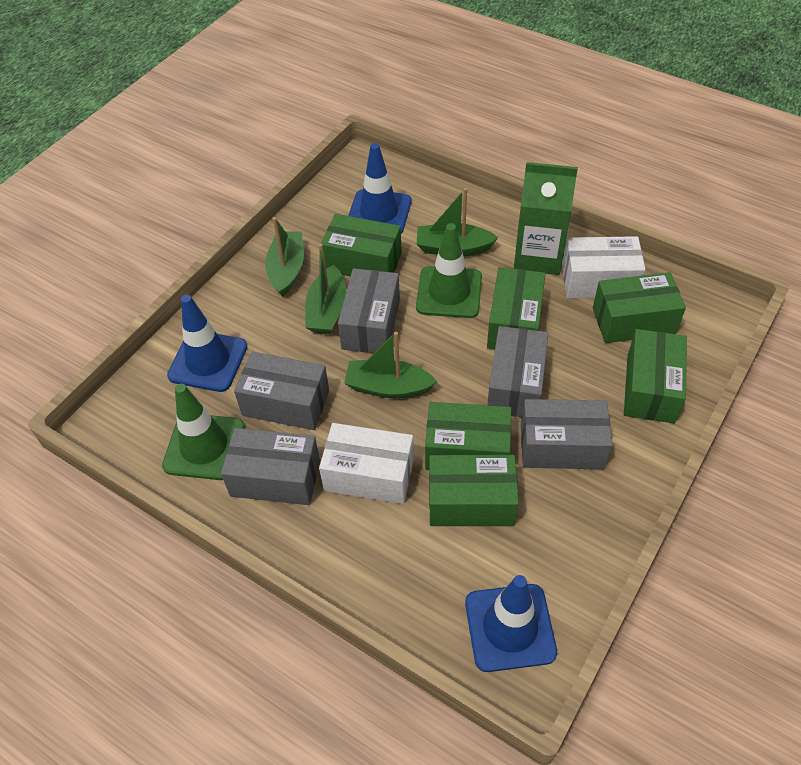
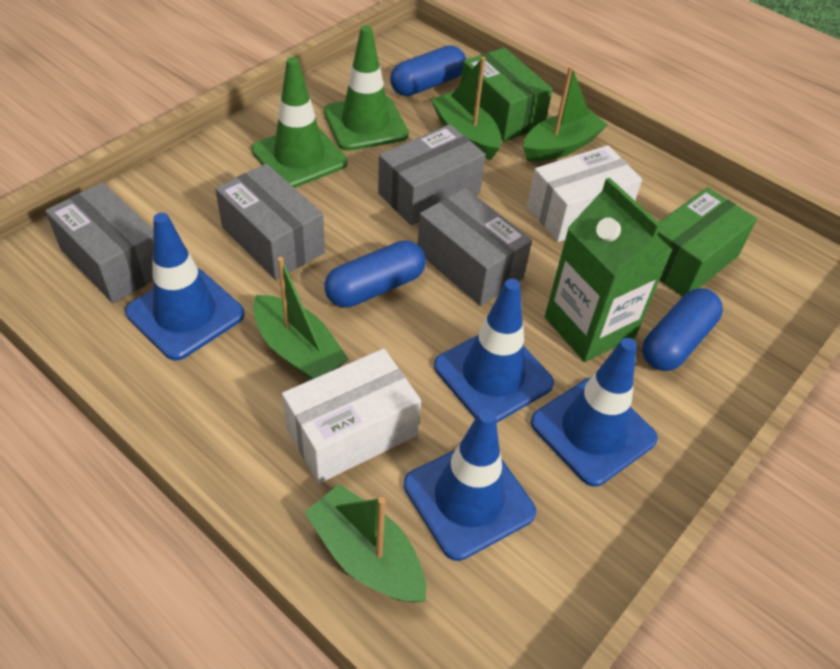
blue capsule: none = 0 -> [324,240,426,307] [390,45,466,96] [642,288,723,371] = 3
blue traffic cone: [167,295,248,392] [348,143,411,234] [465,575,557,672] = 3 -> [125,213,245,361] [404,408,536,561] [434,279,554,423] [531,338,658,487] = 4
green box: [321,214,402,277] [425,402,511,470] [429,455,519,526] [487,267,546,349] [593,272,686,343] [624,329,687,423] = 6 -> [461,48,552,141] [657,187,757,297] = 2
grey box: [221,428,320,505] [234,351,329,430] [338,268,400,353] [487,326,549,417] [521,399,612,469] = 5 -> [45,182,154,303] [215,164,325,280] [378,124,486,225] [418,188,532,306] = 4

